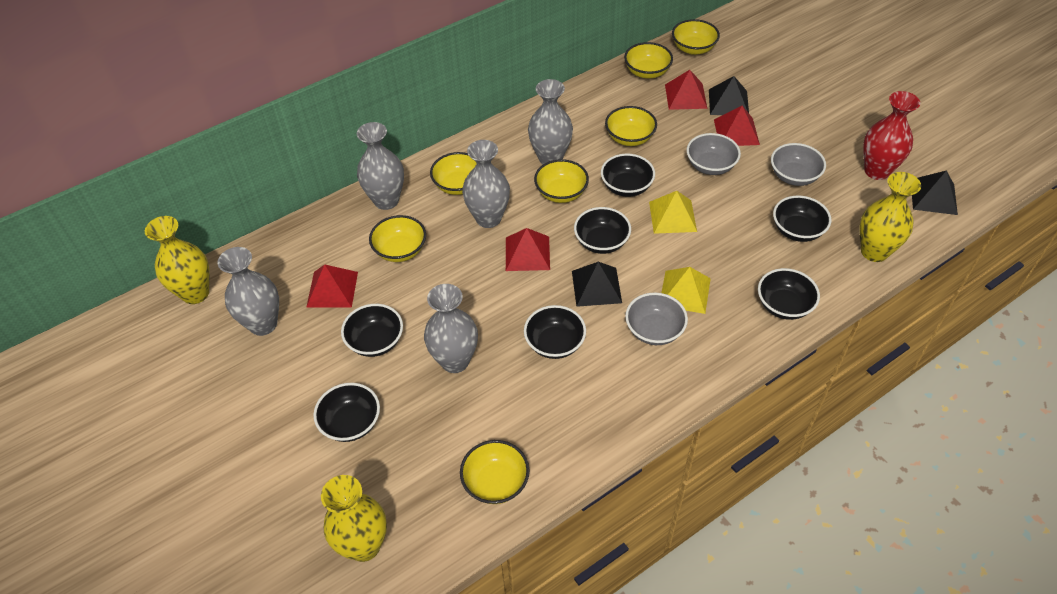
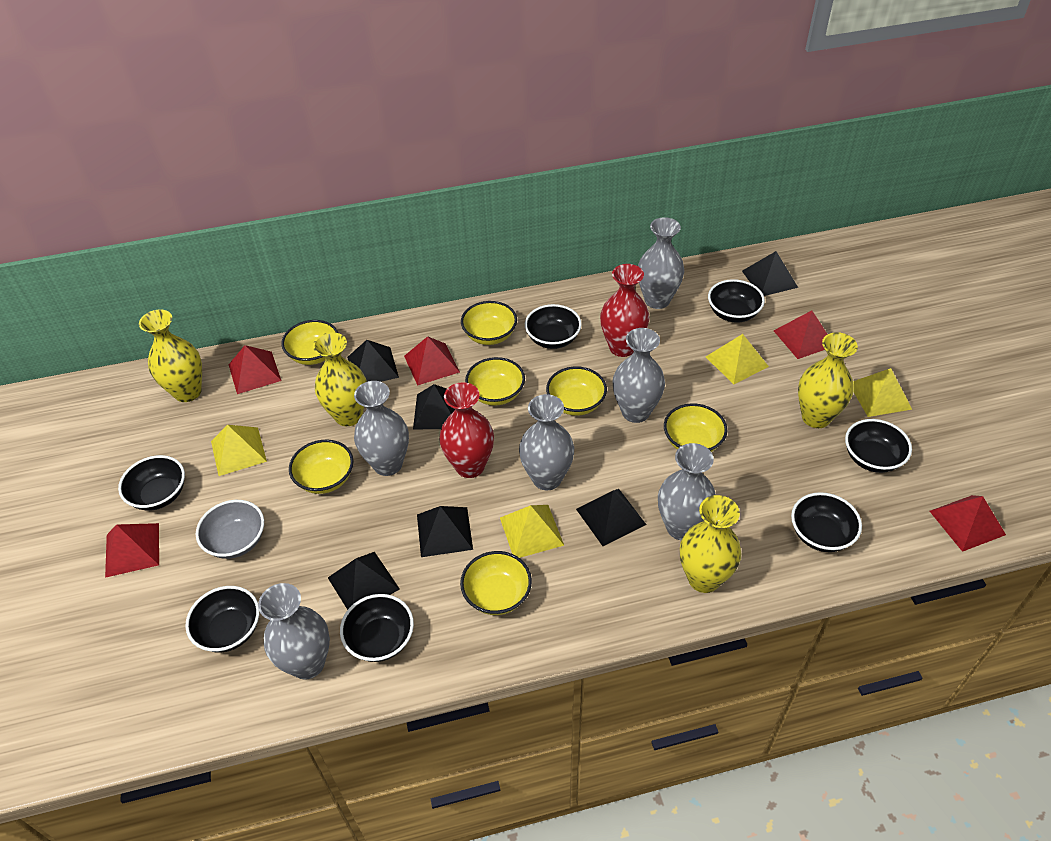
black pyramid: [572,262,622,307] [709,76,749,115] [912,170,958,215] = 3 -> [328,552,400,610] [347,340,399,382] [413,384,455,429] [417,506,473,557] [576,489,646,546] [742,251,798,296] = 6
grey bowl: [625,292,688,345] [687,133,741,175] [771,143,826,186] = 3 -> [196,500,264,559] = 1
grey vase: [218,247,279,336] [357,122,404,210] [424,284,478,373] [462,140,510,228] [528,79,573,164] = 5 -> [258,583,330,680] [354,381,409,476] [519,394,574,490] [613,328,665,423] [638,217,684,309] [658,443,716,540] = 6
red pyramid: [307,264,358,308] [506,228,550,271] [665,70,707,110] [714,106,760,146] = 4 -> [105,523,159,578] [228,345,282,394] [404,336,460,386] [774,310,828,359] [930,495,1006,552] = 5
red vase: [863,91,920,180] = 1 -> [439,382,494,478] [600,264,650,357] = 2
yellow pyramid: [649,191,697,234] [661,267,711,314] = 2 -> [211,425,267,476] [500,505,564,558] [706,334,769,384] [853,368,912,417] = 4
yellow vase: [145,216,210,304] [321,475,387,562] [859,172,921,262] = 3 -> [139,310,202,402] [313,332,367,426] [680,495,741,593] [798,332,858,428] = 4

